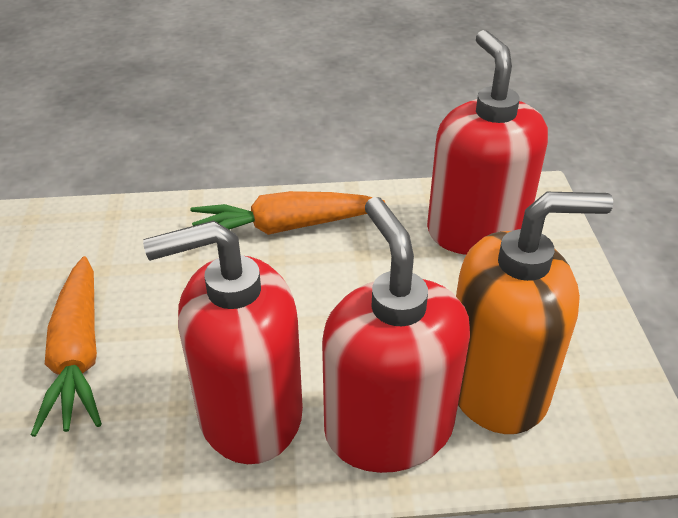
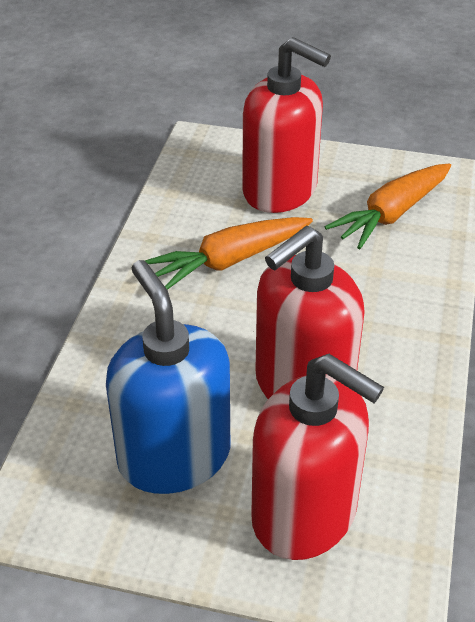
blue soap dispenser: none = 0 -> [106,260,230,494] = 1
orange soap dispenser: [456,192,613,434] = 1 -> none = 0

